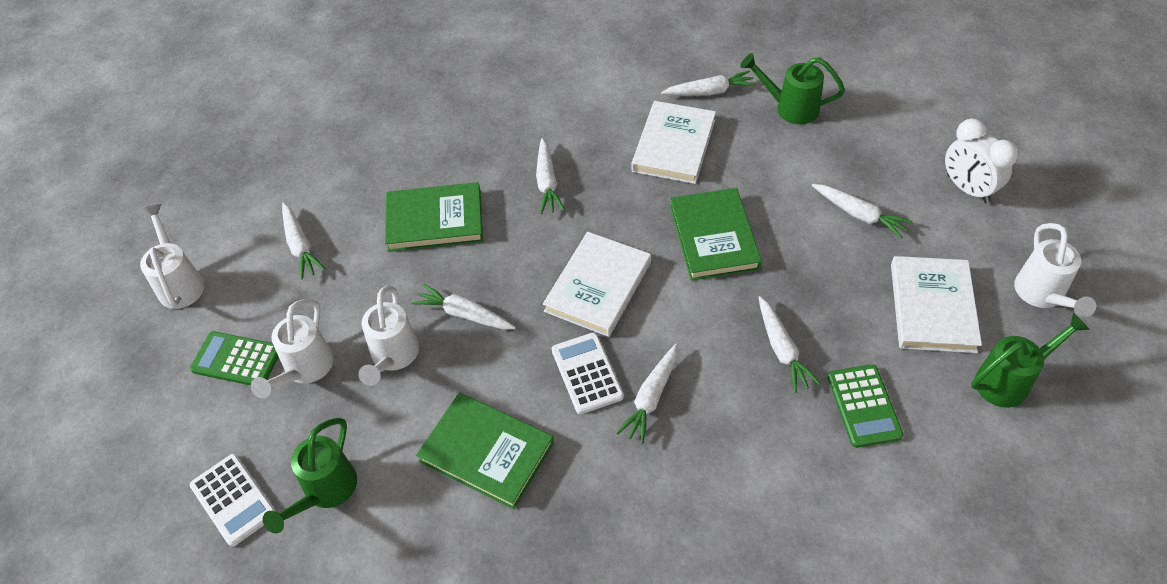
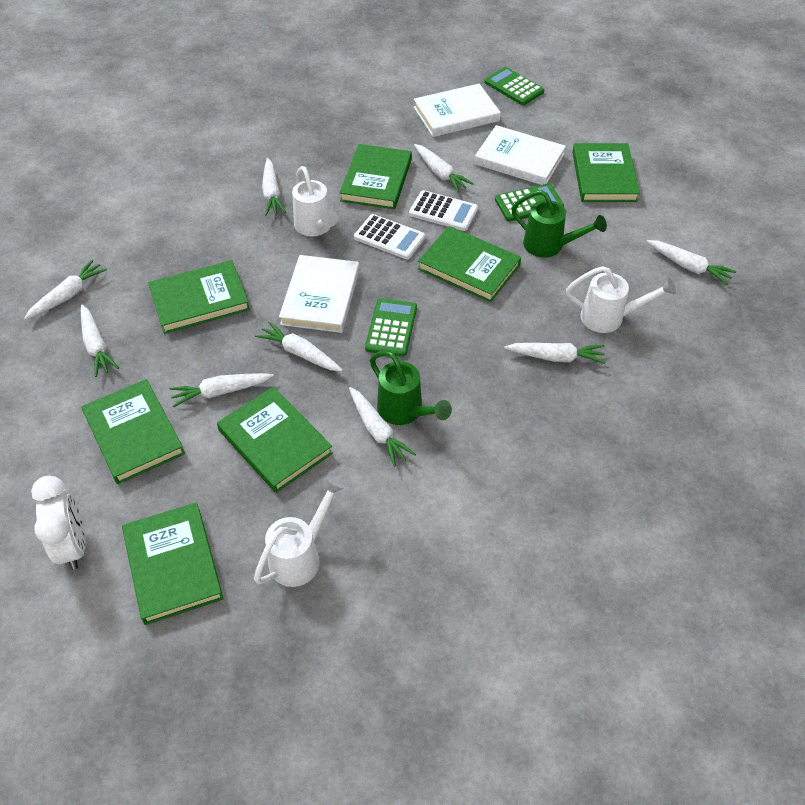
green book: [385,182,483,252] [416,392,554,510] [670,188,762,281] = 3 -> [81,379,185,484] [122,502,223,625] [148,260,250,334] [217,386,333,493] [339,144,412,209] [418,226,521,302] [572,143,640,202] = 7
green calculator: [190,331,279,385] [827,364,904,448] = 2 -> [365,298,417,357] [484,67,544,105] [495,183,564,222] = 3
green watering can: [263,418,357,534] [740,53,845,124] [971,313,1090,408] = 3 -> [370,351,452,425] [511,190,607,258] = 2
white carrot: [282,203,326,280] [411,284,516,330] [536,138,565,214] [616,344,677,444] [661,70,756,96] [758,296,821,393] [812,184,913,238] = 7 -> [24,260,107,320] [81,305,119,377] [169,373,274,407] [255,321,342,371] [262,158,286,216] [349,387,416,467] [414,144,474,192] [505,343,606,364] [647,240,736,285] = 9
white watering can: [140,204,205,309] [251,299,334,398] [358,286,419,386] [1014,223,1096,318] = 4 -> [254,477,345,587] [292,166,338,237] [566,266,676,333] = 3

